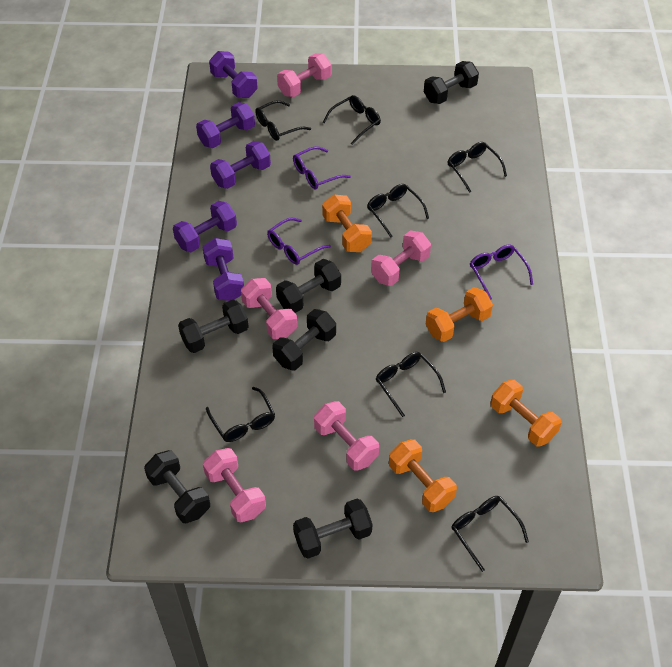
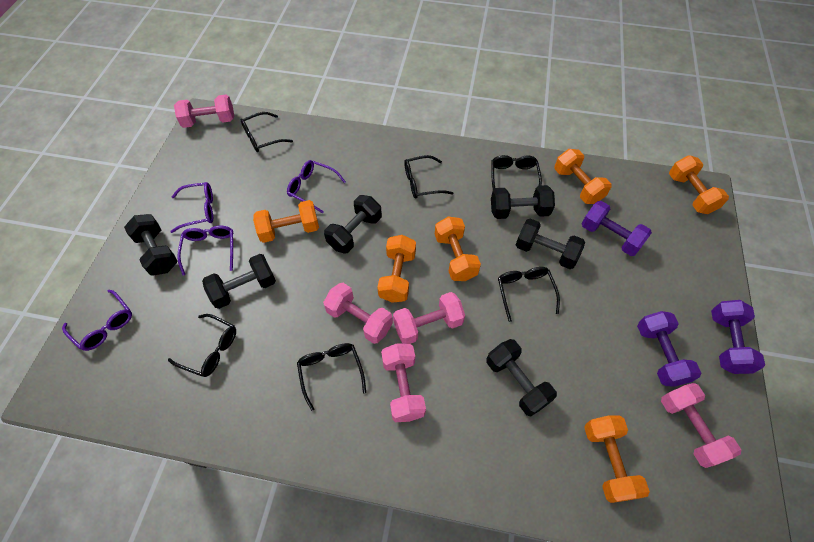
black glasses: [206,387,275,442] [255,100,311,141] [323,95,381,145] [367,184,429,238] [376,352,446,417] [448,142,507,193] [452,496,529,572] = 7 -> [168,314,236,377] [241,112,293,152] [297,343,366,411] [404,155,453,199] [491,155,542,190] [498,267,560,322] = 6
orange dumbbell: [322,194,372,252] [389,439,457,512] [426,287,493,342] [490,380,561,446] = 4 -> [253,200,319,243] [377,235,416,303] [435,217,481,281] [554,149,612,204] [584,415,650,503] [669,155,729,214] = 6
purple dumbbell: [173,201,237,252] [196,102,255,148] [202,238,244,301] [209,51,258,98] [210,141,271,189] = 5 -> [582,201,652,256] [637,311,701,387] [711,300,765,374] = 3
purple glasses: [267,217,331,265] [293,146,351,189] [470,245,533,300] = 3 -> [62,290,132,351] [170,182,213,233] [177,226,233,275] [287,160,346,214] = 4

